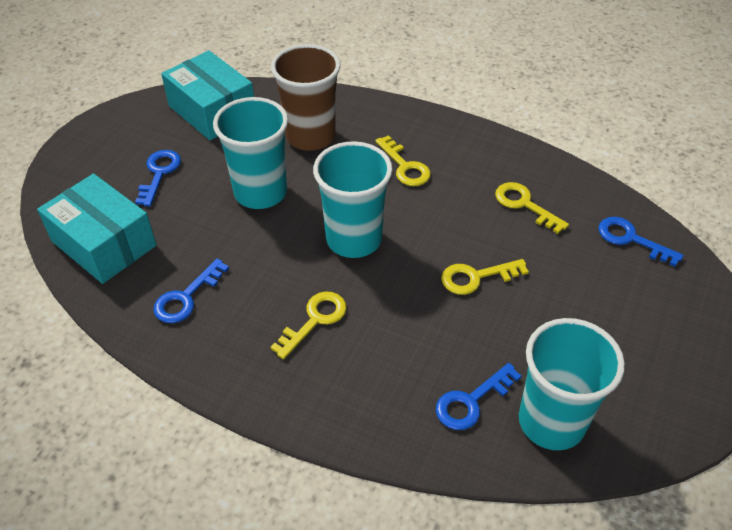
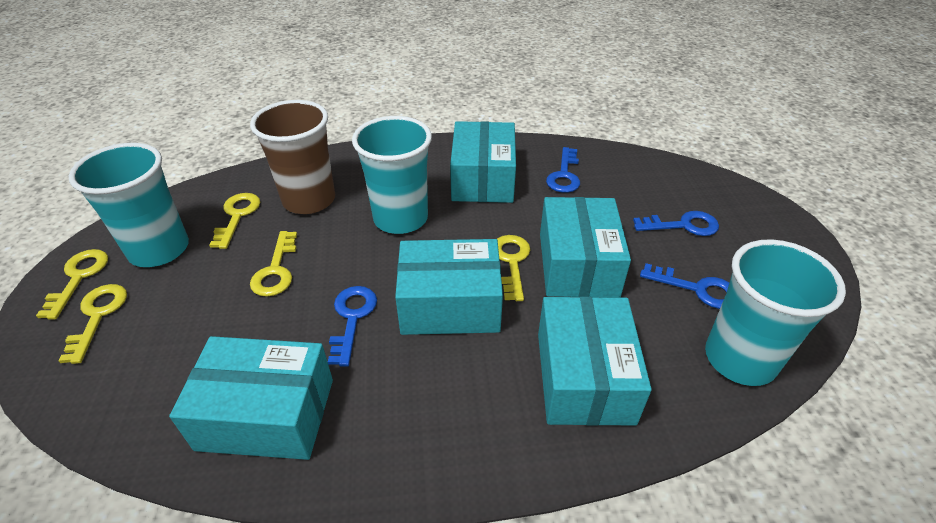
turquoise box: [37,174,156,284] [161,50,254,140] = 2 -> [169,336,333,460] [395,239,503,335] [450,121,516,203] [538,297,652,426] [540,197,631,298] = 5
yellow key: [270,291,347,359] [375,135,431,186] [441,259,529,295] [495,182,569,234] = 4 -> [36,249,108,320] [58,284,127,364] [209,193,260,249] [250,231,297,297] [497,235,530,301] = 5

